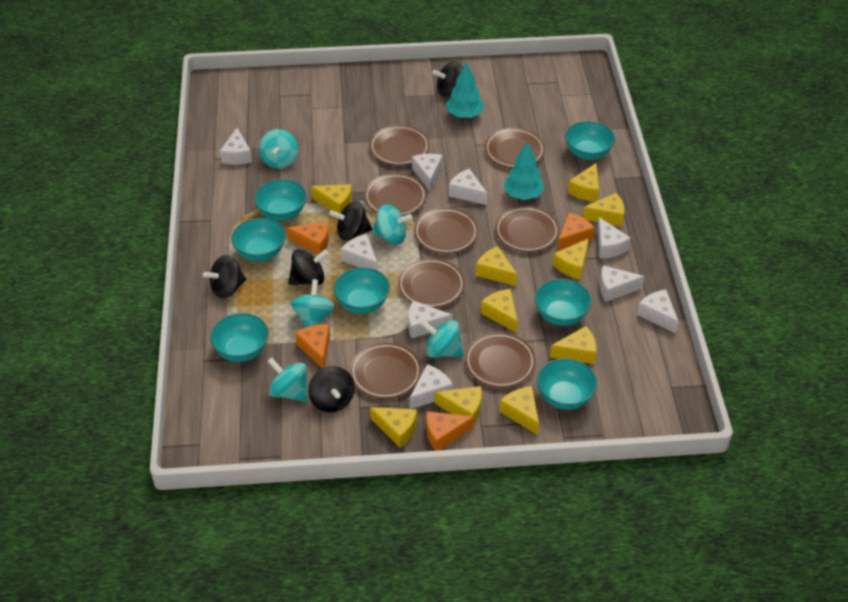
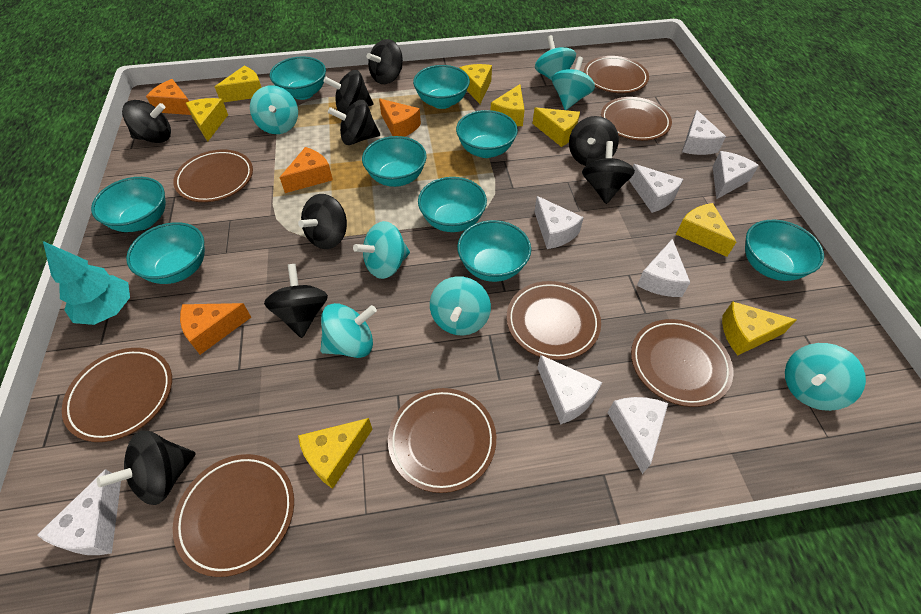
black spinning top: [203,255,246,299] [288,249,328,285] [308,366,355,412] [329,201,372,241] [432,61,463,97] = 5 -> [97,430,196,505] [122,100,171,143] [264,264,328,338] [298,194,347,249] [323,70,374,113] [328,100,380,145] [367,39,403,84] [569,116,619,166] [582,141,635,204] = 9
turquoise bowl: [210,313,269,362] [232,218,286,261] [254,179,307,221] [334,267,390,314] [535,279,592,326] [537,358,597,410] [565,121,615,160] = 7 -> [91,177,166,232] [126,222,205,284] [270,57,326,100] [362,136,427,187] [413,65,470,109] [418,177,487,232] [456,110,518,158] [457,220,531,282] [745,220,824,281] = 9
turquoise spinning top: [259,129,298,169] [268,357,308,402] [291,279,335,327] [371,204,412,244] [421,320,464,358] = 5 -> [250,85,298,134] [321,303,377,358] [353,221,410,279] [430,276,491,335] [535,35,576,81] [552,57,595,110] [785,343,866,411] = 7
turquoise tree: [446,61,484,118] [503,141,544,200] = 2 -> [43,241,130,325] = 1
white cheese: [220,128,252,165] [341,234,378,270] [408,301,453,338] [410,364,453,409] [412,154,443,192] [449,169,487,205] [597,217,631,258] [600,265,645,302] [637,289,679,333] = 9 -> [37,469,121,555] [534,196,584,249] [537,355,602,425] [608,397,668,474] [629,164,683,213] [637,239,690,297] [682,110,726,155] [713,151,759,199] = 8
yellow cheese: [311,184,352,213] [370,407,417,448] [435,386,482,424] [476,246,517,286] [481,289,518,333] [500,386,539,435] [550,326,597,364] [553,238,589,280] [568,163,599,202] [582,193,625,227] = 10 -> [186,98,228,142] [215,66,262,103] [298,418,372,489] [459,64,492,104] [491,84,525,126] [532,108,580,147] [676,203,736,257] [722,301,796,355] = 8

